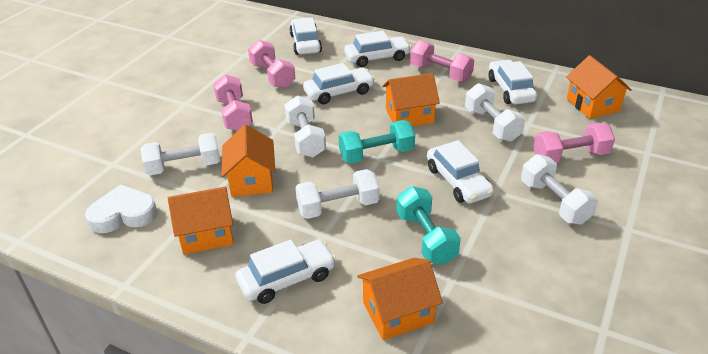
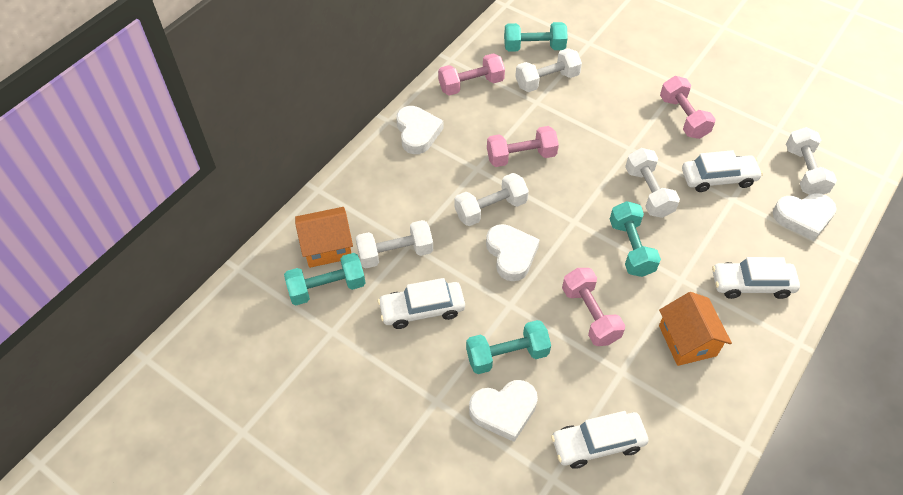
orange house: [168,187,234,255] [222,125,275,197] [357,258,443,340] [383,73,440,126] [566,55,632,119] = 5 -> [295,207,353,268] [659,292,732,366] = 2
turquoise dumbbell: [339,120,415,164] [396,186,461,265] = 2 -> [284,253,365,305] [466,320,551,374] [504,22,568,52] [610,201,661,277] = 4
white car: [236,239,336,304] [290,17,322,55] [303,63,375,104] [344,31,411,67] [427,140,494,204] [488,60,537,104] = 6 -> [378,278,465,329] [551,411,649,468] [682,150,763,192] [712,257,800,299] = 4
white heart: [85,184,158,233] = 1 -> [396,106,443,154] [469,380,538,442] [486,224,540,281] [773,193,837,241] = 4

